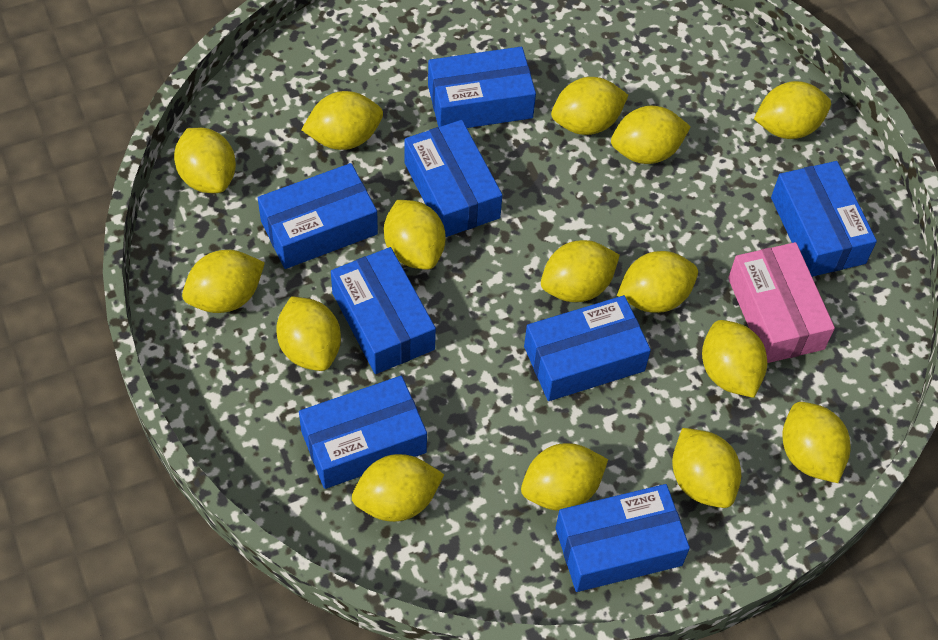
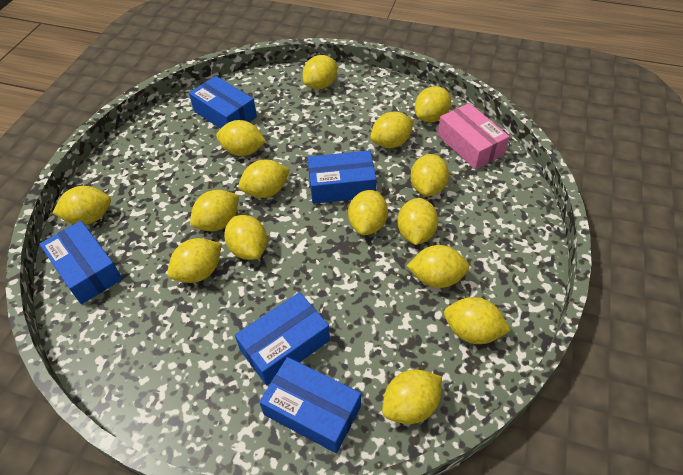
blue box: [258,163,378,269] [299,376,427,489] [331,247,436,374] [405,120,502,237] [428,47,536,128] [524,295,651,401] [556,484,690,592] [771,161,877,277] = 8 -> [39,221,123,304] [189,76,257,129] [235,292,330,386] [259,357,361,453] [307,150,377,204] = 5

